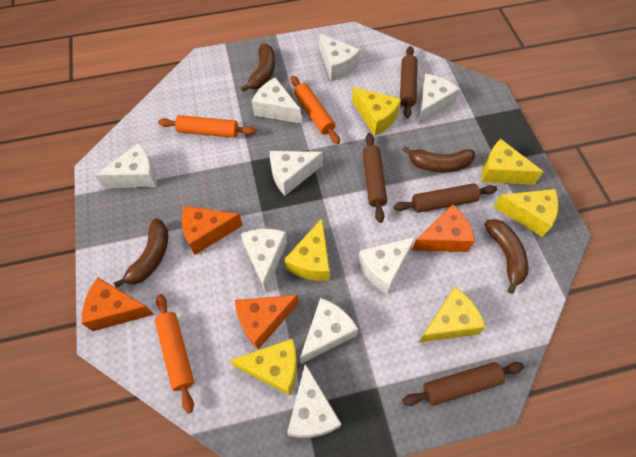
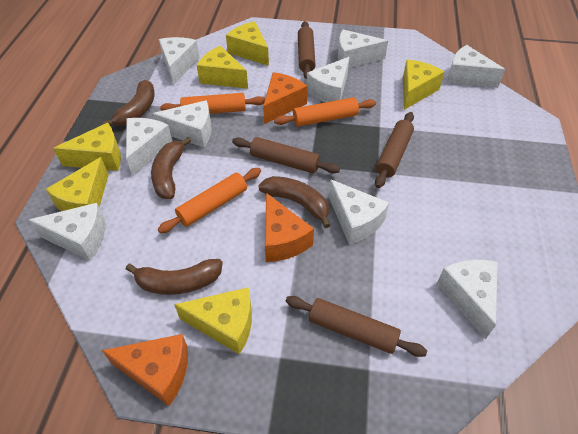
orange cheese: [82,278,154,331] [182,206,243,255] [235,295,299,350] [412,205,475,252] = 4 -> [102,334,188,406] [263,72,308,124] [265,193,314,262] = 3

